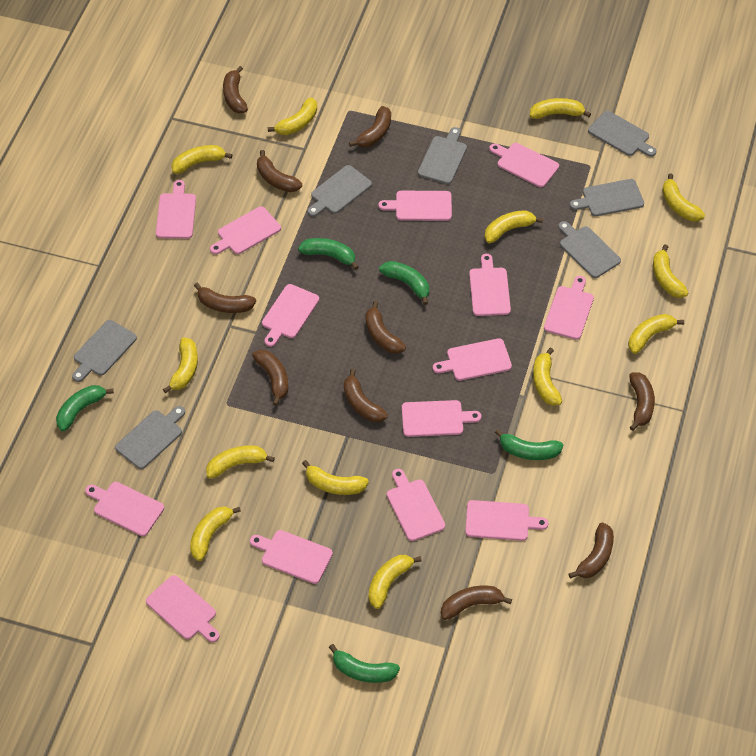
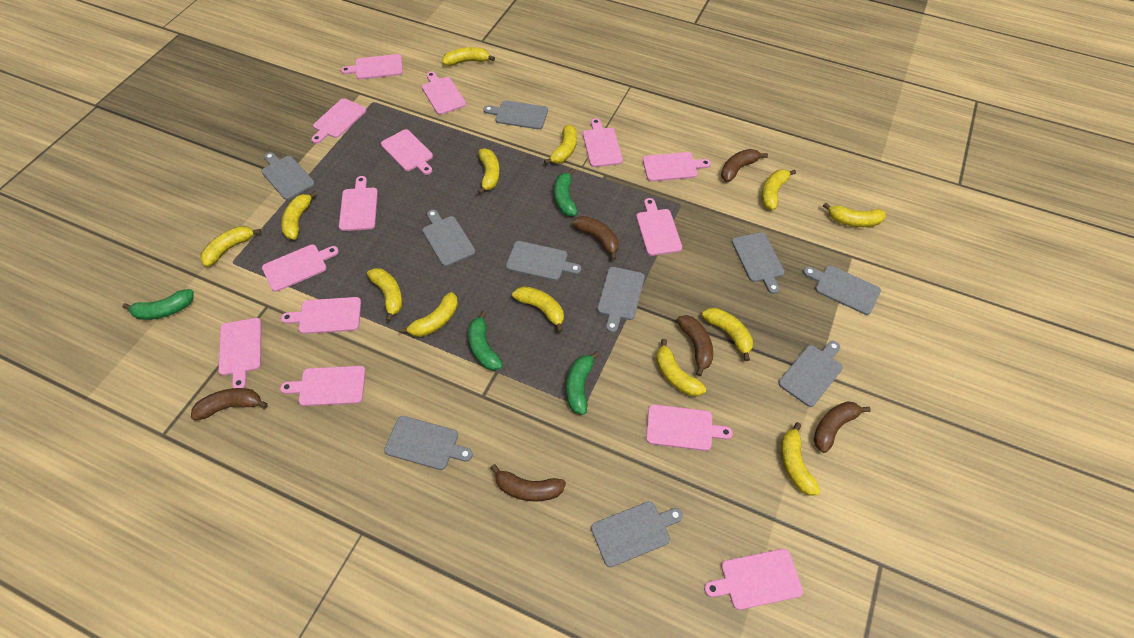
brown banana: [194,283,256,313] [223,66,248,113] [252,350,288,406] [257,150,302,192] [344,369,388,422] [349,106,391,147] [366,301,406,354] [441,586,512,620] [568,523,614,579] [629,372,655,431] = 10 -> [191,388,268,421] [490,464,566,502] [573,216,619,260] [677,315,713,376] [721,149,768,182] [814,401,871,453] = 6
green banana: [56,385,114,431] [298,238,358,270] [329,644,400,683] [379,261,429,305] [495,429,563,460] = 5 -> [122,289,194,320] [468,311,503,371] [554,169,578,216] [566,351,599,415] = 4
grey cutting board: [72,320,137,382] [115,406,185,469] [307,165,372,217] [418,127,467,184] [558,221,621,278] [570,179,644,216] [588,111,656,157] = 7 -> [261,152,315,200] [384,416,473,470] [422,210,475,266] [484,100,548,129] [506,241,581,281] [591,501,683,567] [597,267,645,333] [732,232,784,294] [778,341,843,407] [803,266,881,315] = 10

